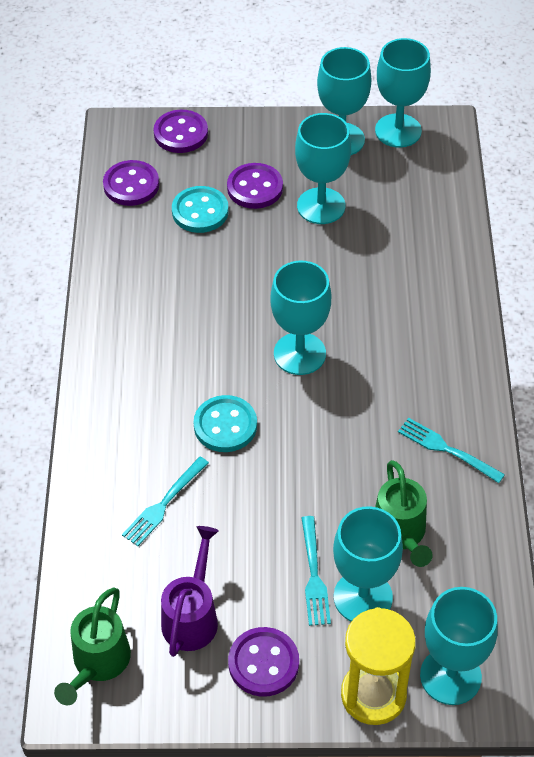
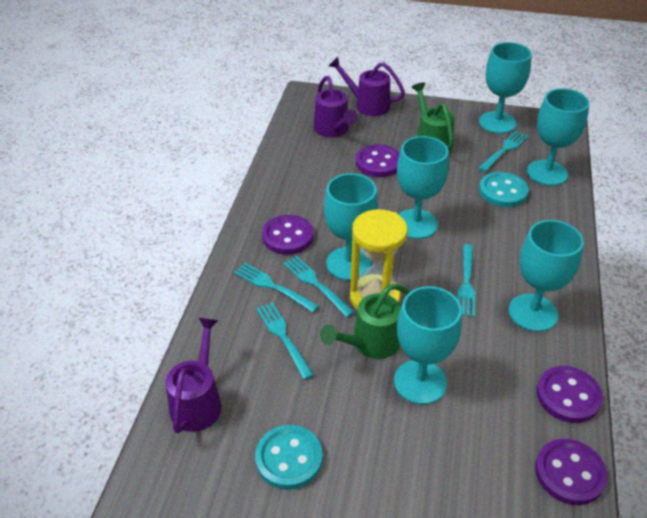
purple watering can: [161,526,219,657] = 1 -> [165,318,222,433] [314,76,358,138] [329,57,405,116] = 3
turquoise fork: [122,457,209,546] [302,516,331,626] [398,418,505,483] = 3 -> [234,263,319,312] [256,302,314,380] [283,256,354,317] [457,244,475,317] [478,131,528,172] = 5

